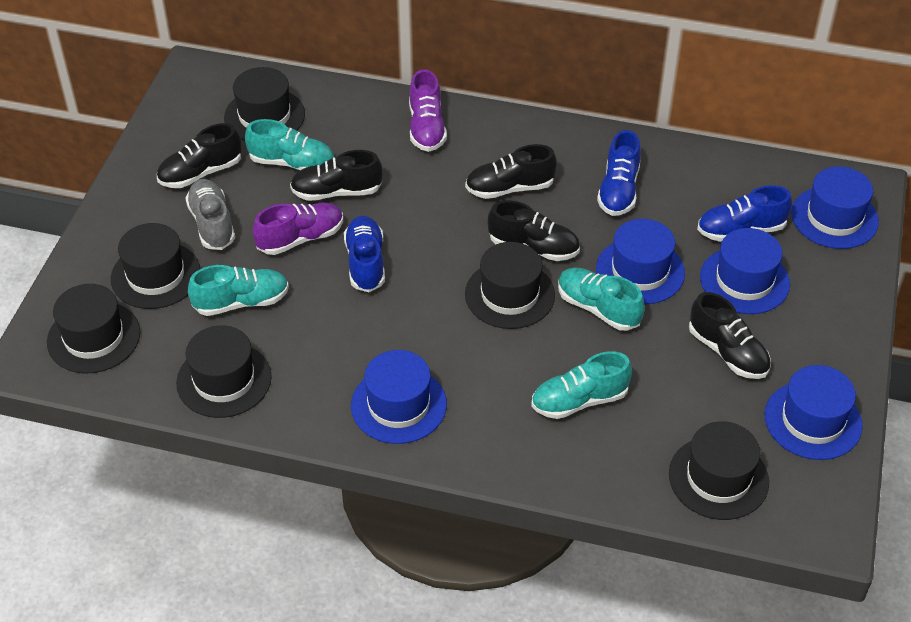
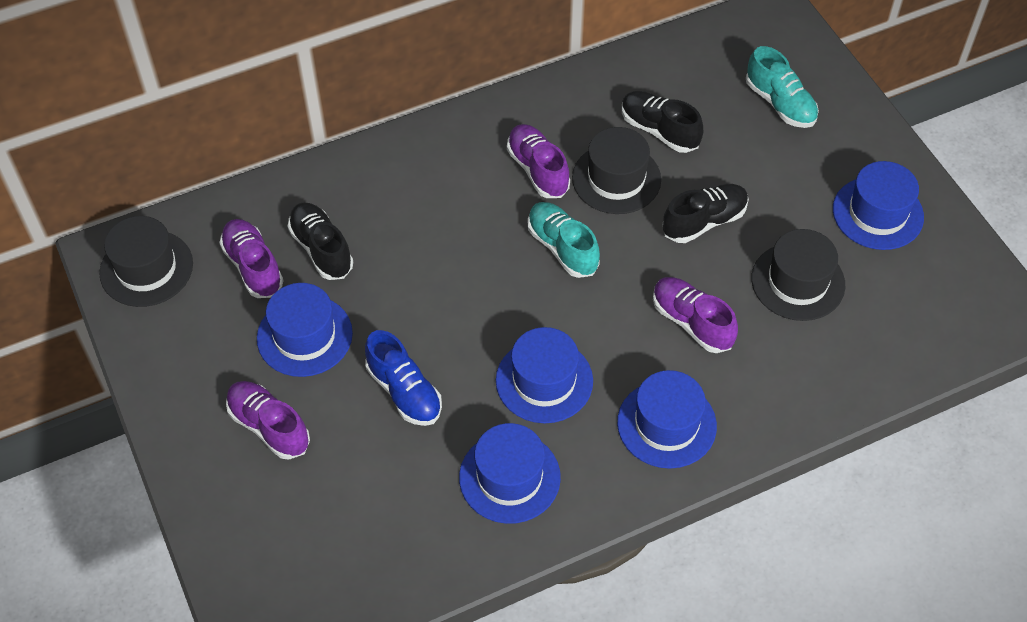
black hat: [47,284,140,374] [111,223,200,309] [176,325,272,418] [224,67,305,141] [465,242,555,329] [669,421,769,520] = 6 -> [99,216,193,307] [572,127,661,214] [751,229,845,321] = 3
black shoe: [157,123,241,188] [290,150,383,201] [465,144,557,199] [488,200,580,261] [689,292,771,379] = 5 -> [287,202,353,280] [622,91,703,153] [663,184,749,243] = 3
blue shoe: [344,216,385,292] [597,130,641,216] [697,185,792,242] = 3 -> [365,330,442,426] = 1
grey shoe: [185,179,235,250] = 1 -> none = 0
purple shoe: [253,203,343,255] [409,69,447,152] = 2 -> [219,219,283,298] [226,381,310,459] [507,124,570,198] [653,277,738,353] = 4
turquoise shoe: [188,265,289,316] [245,119,334,170] [531,351,632,419] [558,267,645,331] = 4 -> [528,202,600,278] [746,46,819,128] = 2

